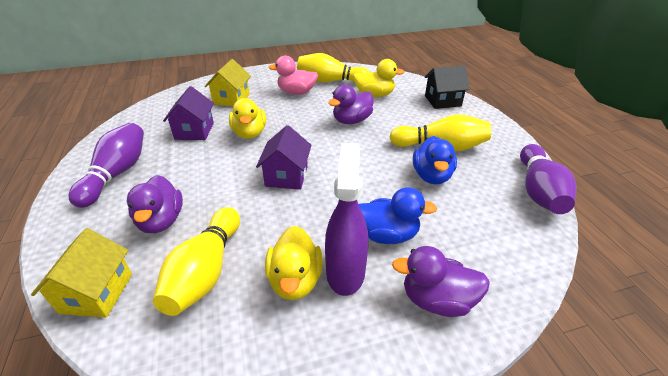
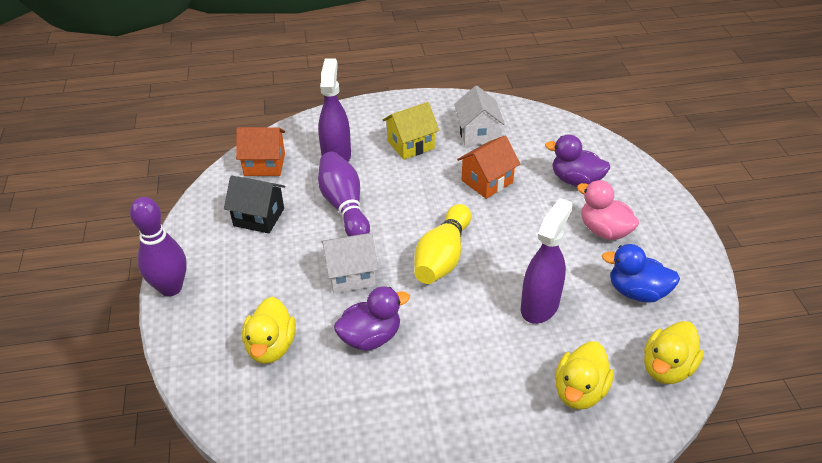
blue duck: [358,187,437,244] [413,136,457,185] = 2 -> [602,244,680,303] = 1
orange house: none = 0 -> [236,127,285,176] [457,136,520,199] = 2
purple duck: [127,175,183,233] [328,84,374,124] [392,246,490,317] = 3 -> [334,286,410,351] [545,134,610,186] = 2
purple house: [163,86,214,140] [256,125,312,190] = 2 -> none = 0
purple spray bottle: [325,143,368,296] = 1 -> [318,58,351,162] [521,198,573,324] = 2
white house: none = 0 -> [321,233,378,294] [454,86,505,146] = 2
yellow bowling pin: [153,207,240,316] [297,53,370,82] [390,114,491,151] = 3 -> [414,204,471,284] = 1
yellow house: [31,228,132,318] [205,59,251,107] = 2 -> [383,102,439,160] = 1

